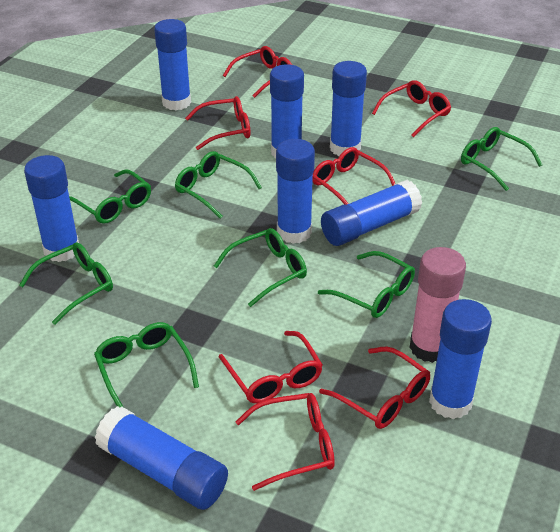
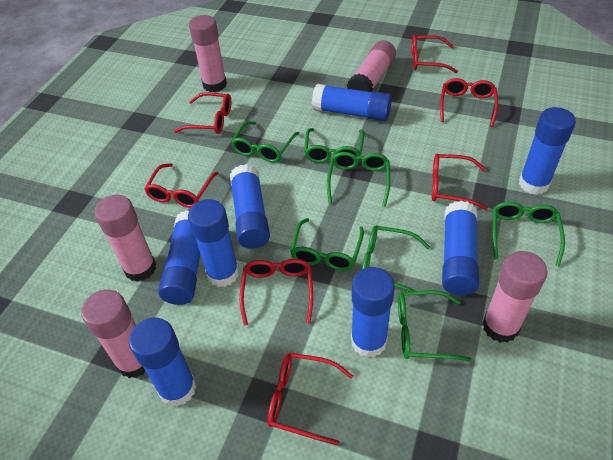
pink glue stick: [410,247,466,363] = 1 -> [81,290,145,378] [94,195,156,282] [189,15,227,92] [347,40,396,92] [482,251,548,343] = 5

